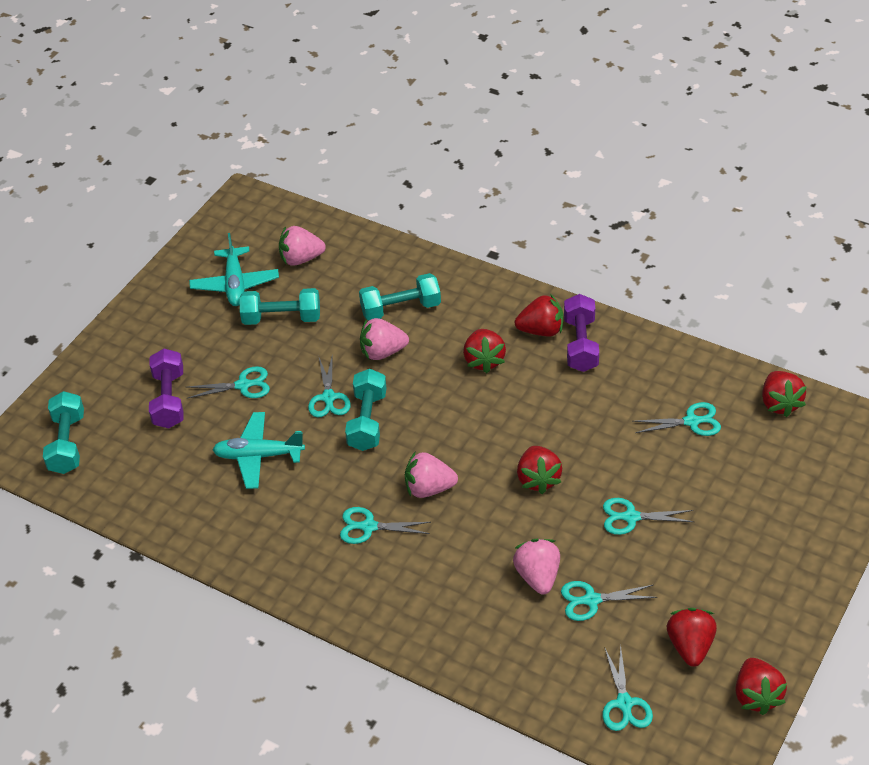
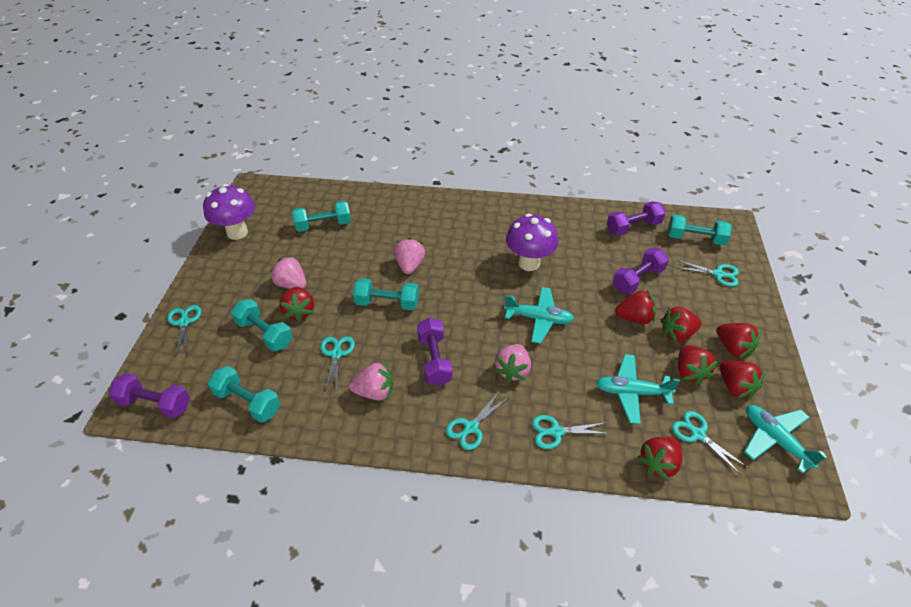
purple dumbbell: [149,349,183,428] [564,294,599,372] = 2 -> [108,373,190,419] [417,318,453,386] [607,201,666,236] [613,248,669,294] = 4
purple mushroom: none = 0 -> [203,184,255,240] [506,214,558,271] = 2
red strawberry: [463,329,506,373] [515,294,563,336] [517,446,562,494] [667,608,717,667] [735,658,787,715] [762,371,807,417] = 6 -> [280,287,314,322] [615,290,656,324] [637,437,682,481] [660,307,701,342] [678,345,718,384] [716,323,761,358] [720,361,765,399] = 7
turquoise dumbbell: [43,391,84,474] [240,288,320,325] [345,369,386,451] [359,273,441,320] = 4 -> [208,366,280,423] [231,299,292,351] [292,201,351,232] [353,278,419,310] [667,214,732,245] = 5
turquoise plane: [189,233,279,306] [212,412,305,489] = 2 -> [504,287,574,344] [596,354,680,424] [744,405,827,474] = 3
turquoise scissors: [187,366,270,398] [308,354,351,417] [340,507,431,544] [561,581,657,621] [602,645,653,731] [603,498,694,535] [633,402,721,436] = 7 -> [167,305,201,357] [320,336,355,393] [446,393,508,450] [532,415,610,449] [672,411,748,475] [676,260,739,287] = 6

